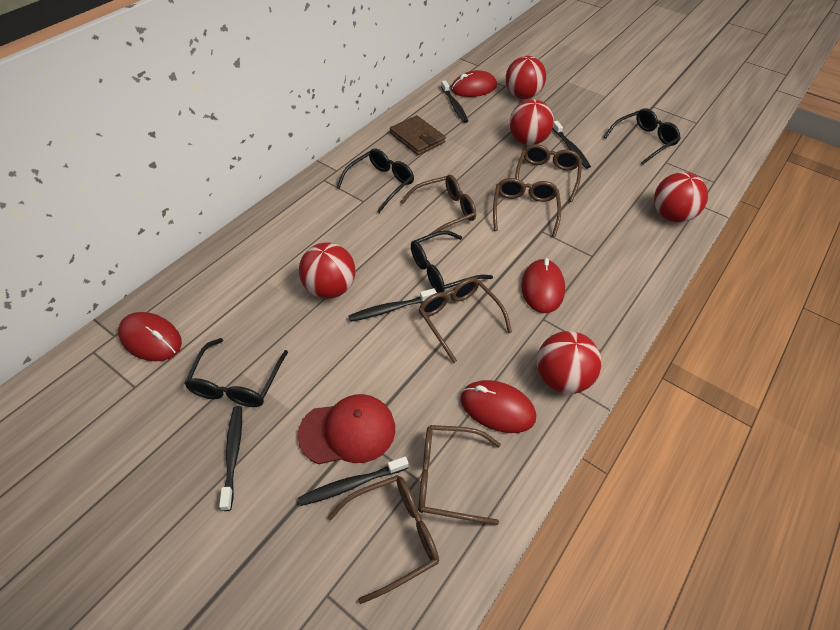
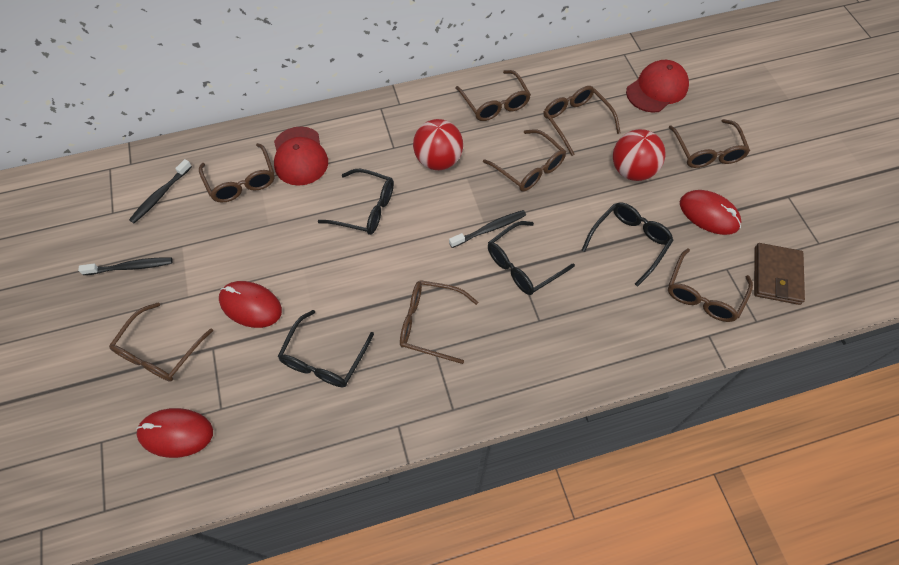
black toothbrush: [219,406,242,511] [298,456,409,506] [348,288,437,322] [441,80,468,123] [553,121,591,169] = 5 -> [78,257,173,275] [129,159,192,223] [449,210,526,248] = 3
brown glasses: [328,475,439,604] [401,175,476,240] [418,277,512,363] [418,425,501,525] [493,178,561,237] [515,144,582,202] = 6 -> [109,302,213,382] [199,143,275,203] [400,280,478,364] [456,70,531,121] [483,129,566,192] [544,86,620,156] [668,249,753,322] [669,119,750,168] = 8
red ball: [299,242,355,299] [506,56,546,99] [509,99,554,145] [537,331,602,394] [654,172,708,222] = 5 -> [413,119,463,170] [613,129,665,181] = 2
red cap: [298,394,395,464] = 1 -> [274,127,328,186] [626,60,689,113] = 2
red mouse: [118,312,182,361] [451,70,497,97] [460,380,536,433] [521,258,565,313] = 4 -> [136,408,213,458] [219,281,282,328] [680,190,742,235] = 3

